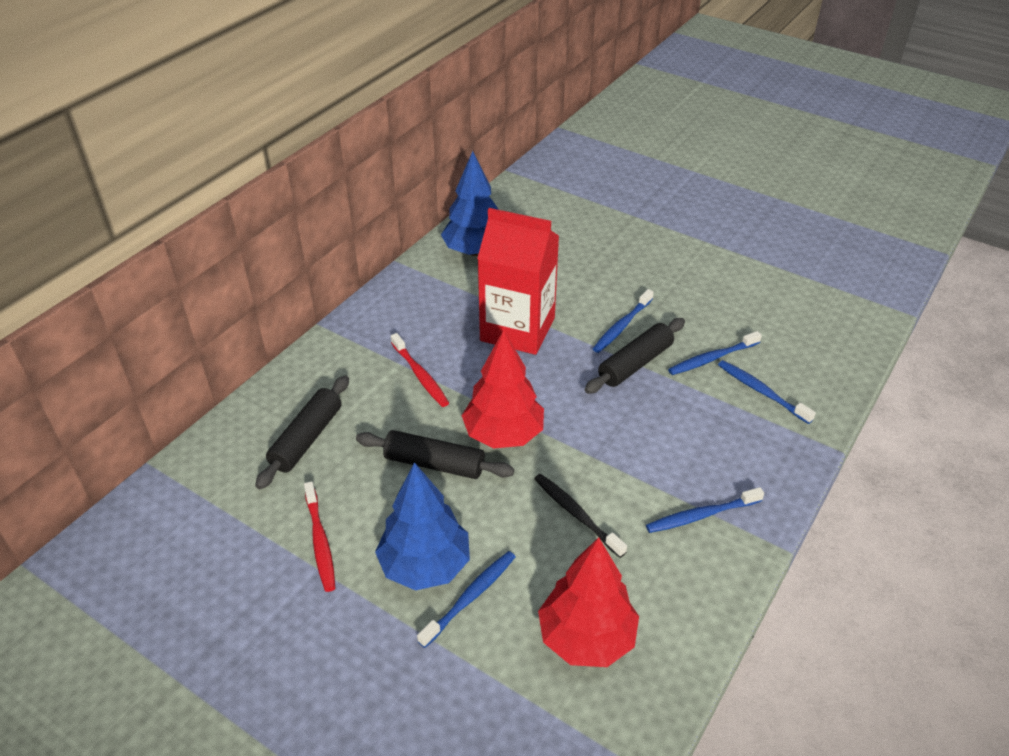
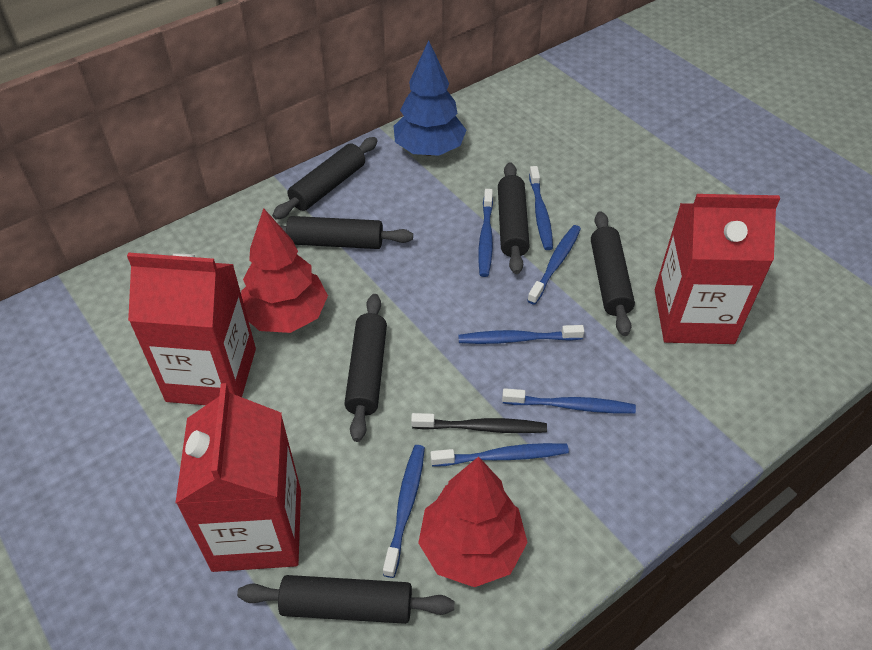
black rolling pin: [255,375,349,489] [356,430,514,479] [585,318,685,394] = 3 -> [237,575,455,624] [257,216,413,249] [272,137,378,219] [344,294,387,442] [498,162,530,274] [591,211,635,336] = 6
blue toothbrush: [417,551,515,648] [593,289,654,353] [646,487,764,533] [668,331,762,375] [718,360,816,424] = 5 -> [383,445,425,578] [430,443,569,467] [458,325,584,344] [478,189,493,277] [502,388,636,413] [527,225,581,305] [529,166,553,250] = 7
blue tree: [375,462,470,591] [441,151,499,256] = 2 -> [394,40,466,156] = 1
red carton: [477,208,559,355] = 1 -> [127,253,256,405] [175,383,301,572] [655,194,780,344] = 3
red toothbrush: [304,481,335,592] [391,333,449,407] = 2 -> none = 0

